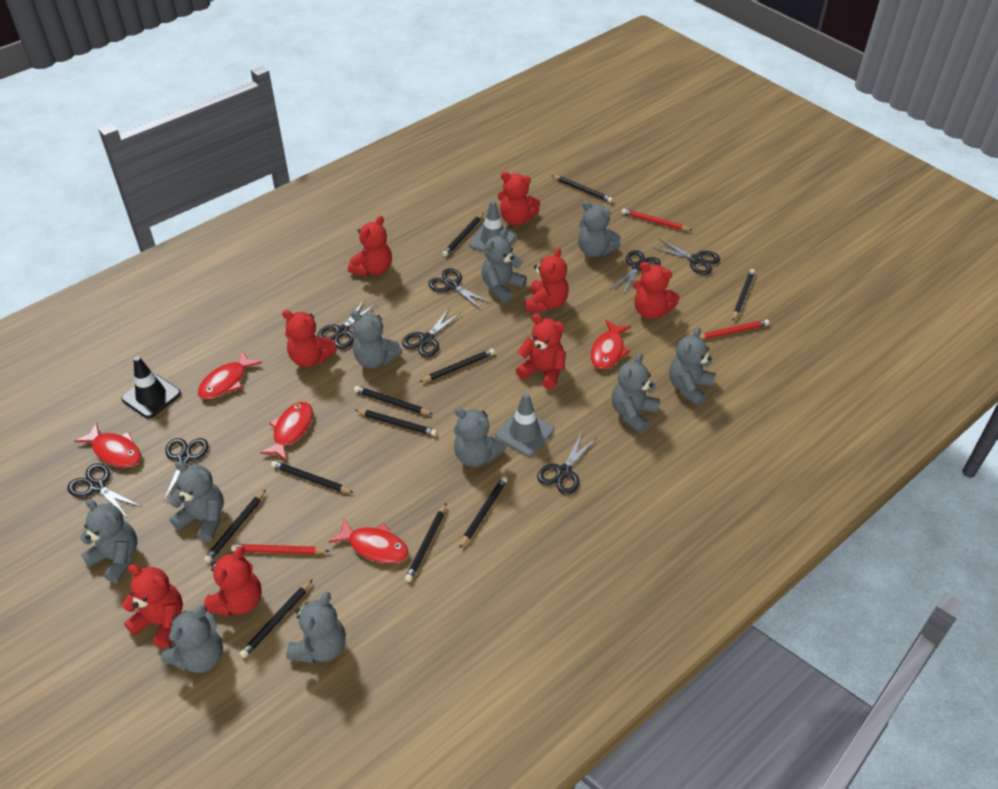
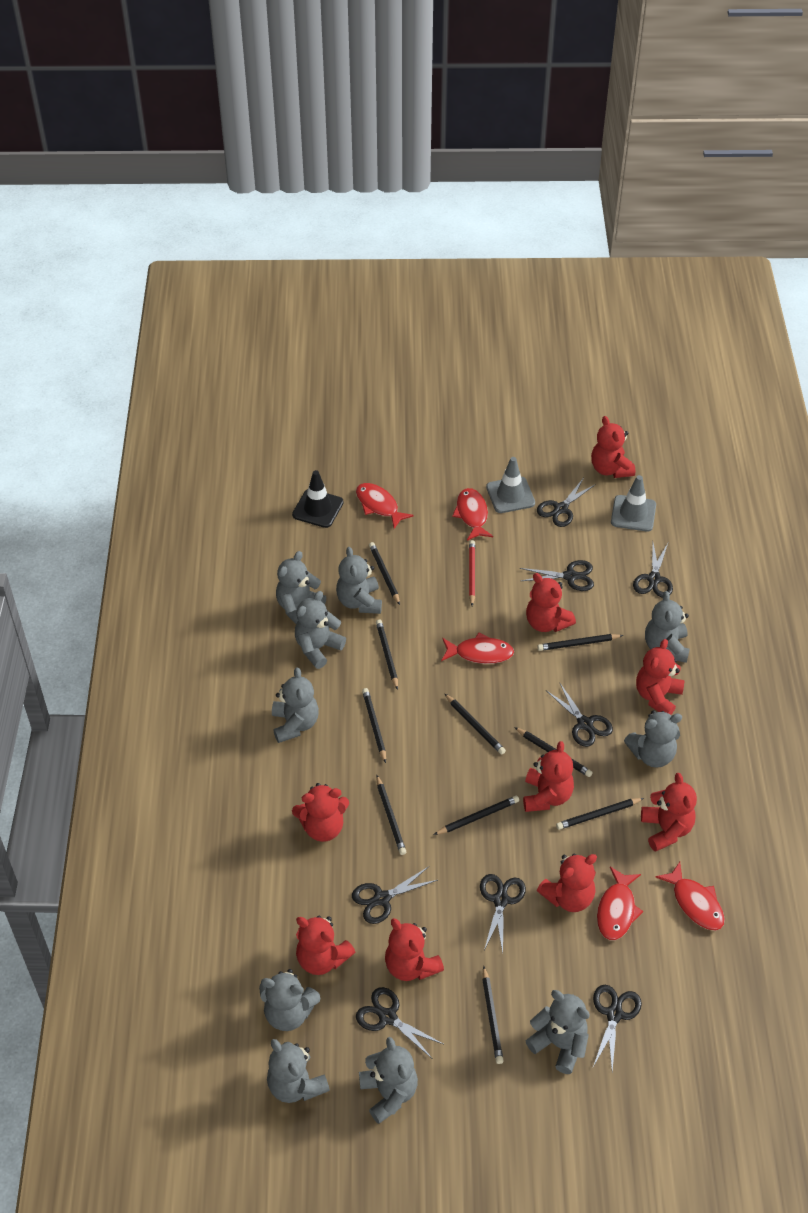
black pencil: [204,489,266,563] [240,579,313,658] [271,461,354,493] [354,386,432,415] [355,409,437,436] [405,503,446,582] [419,349,495,382] [442,213,484,257] [459,476,508,549] [551,175,613,203] [733,269,755,321] = 11 -> [362,688,386,763] [369,542,400,605] [376,620,398,690] [376,775,406,855] [434,796,519,835] [445,694,506,754] [482,966,504,1064] [514,727,593,777] [537,634,624,651] [556,798,644,830] = 10
red pencil: [231,544,329,554] [622,208,693,231] [699,319,769,339] = 3 -> [469,540,475,606] = 1
red teddy bear: [122,564,183,649] [204,546,262,616] [282,310,337,367] [348,216,392,277] [498,172,540,226] [516,314,565,389] [526,247,569,312] [633,262,680,319] = 8 -> [292,783,349,842] [296,916,355,975] [385,918,444,981] [523,741,574,812] [526,573,576,632] [537,853,597,912] [591,416,635,478] [636,639,684,715] [641,773,697,852] = 9

